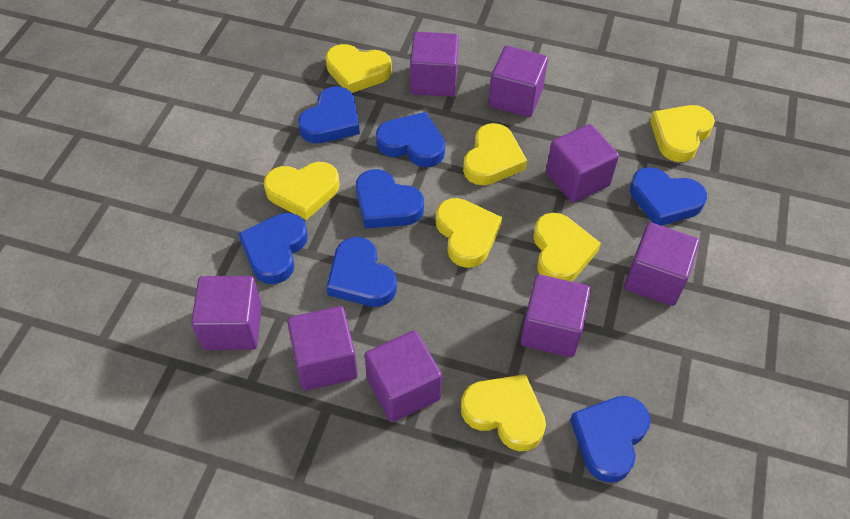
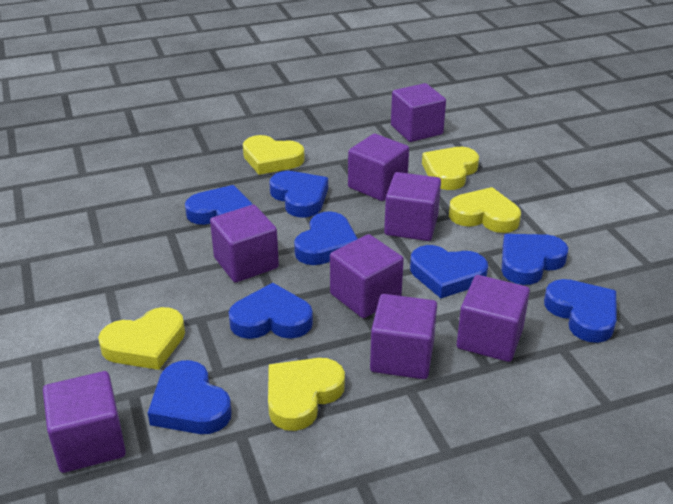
blue heart: [238,213,308,284] [298,86,360,143] [327,237,397,307] [356,169,424,228] [376,112,445,167] [570,396,651,483] [630,167,707,226] = 7 -> [148,360,232,434] [185,185,253,225] [229,283,313,339] [269,171,328,217] [294,211,358,265] [410,245,488,298] [502,234,568,285] [544,279,617,343] = 8
yellow heart: [264,162,340,220] [326,44,392,93] [436,198,502,268] [461,374,546,451] [463,123,527,185] [533,213,601,282] [650,105,715,162] = 7 -> [98,307,185,370] [243,135,305,175] [268,358,345,431] [422,147,479,190] [449,187,521,233] = 5

